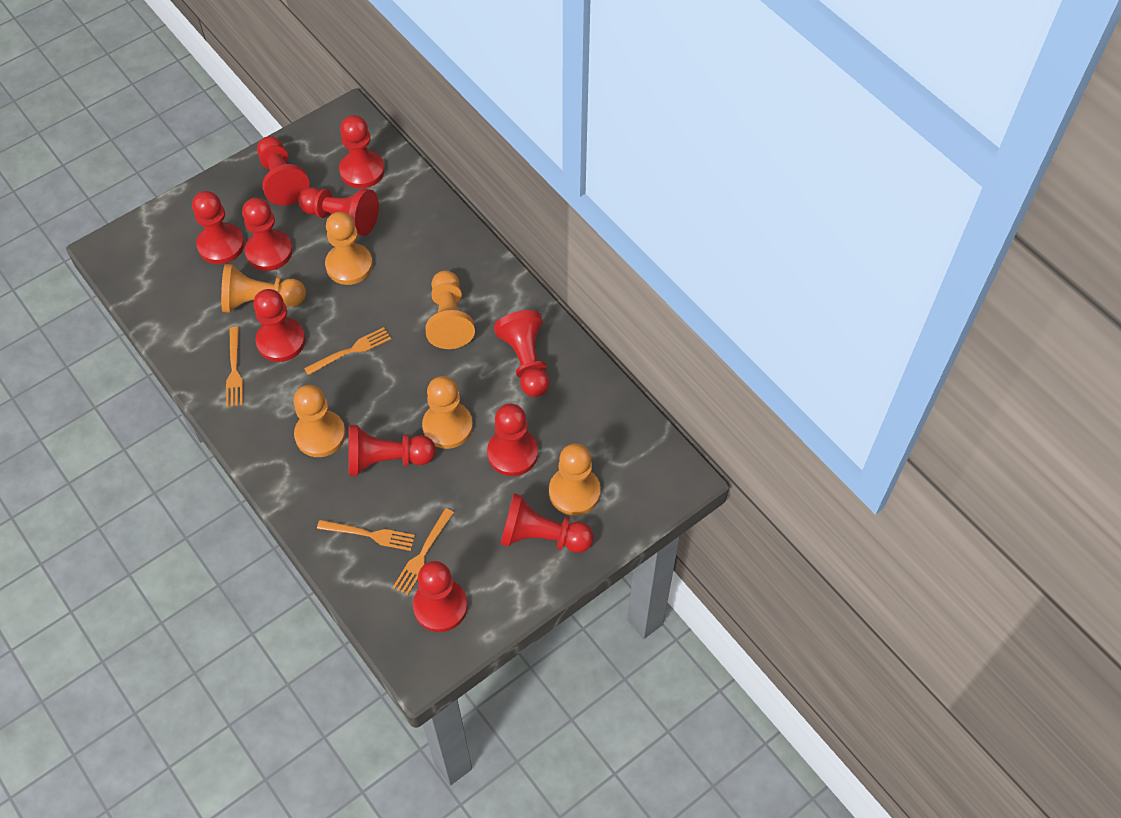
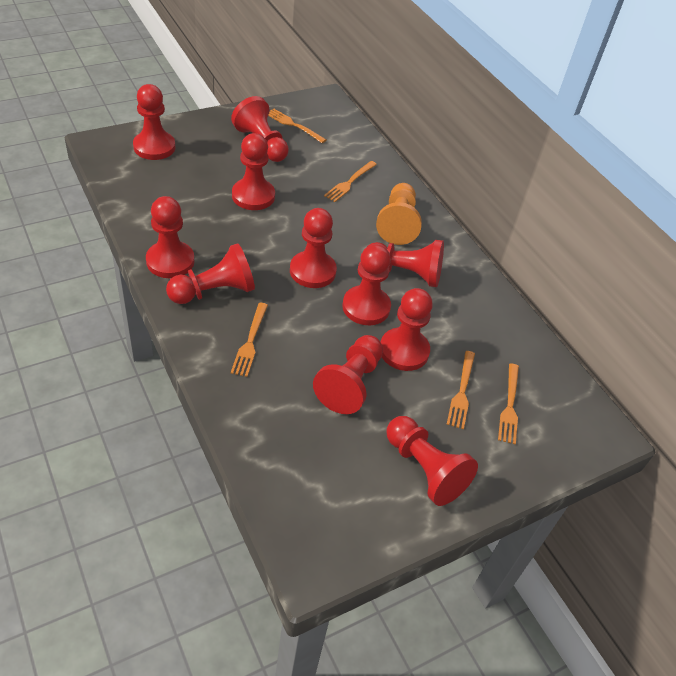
orange fork: [226,327,243,407] [304,327,391,375] [317,520,415,551] [393,508,454,595] = 4 -> [231,303,268,377] [268,108,326,143] [324,161,377,202] [446,351,475,429] [498,364,519,444] = 5
orange pawn: [221,264,306,313] [293,385,346,457] [325,212,373,285] [422,376,473,449] [425,270,475,349] [549,443,601,516] = 6 -> [376,183,422,245] = 1

